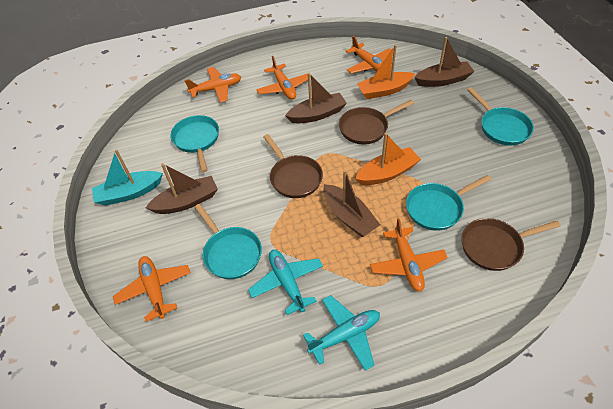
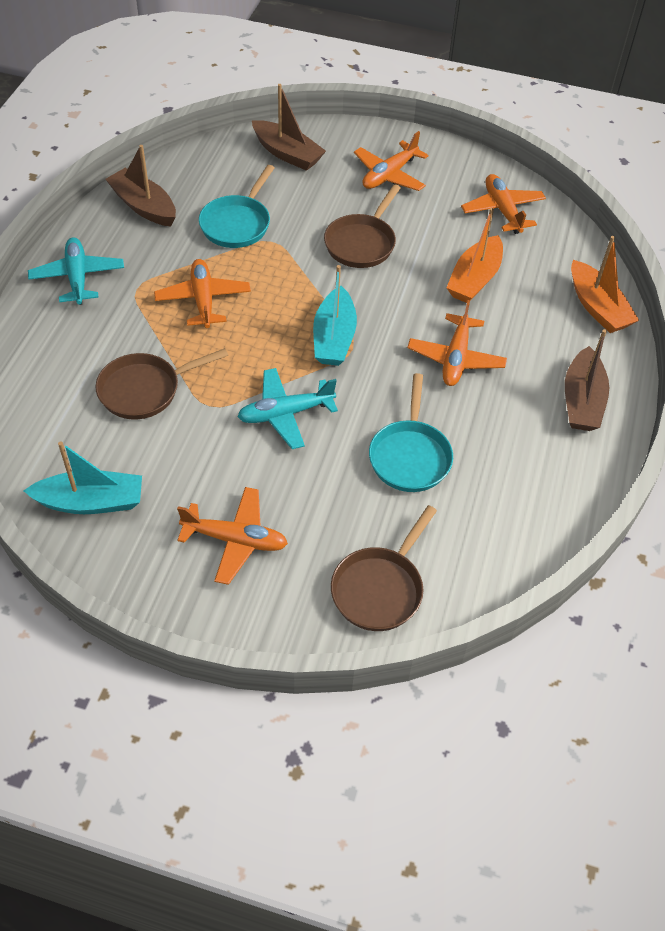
brown boat: [146,163,218,214] [285,73,347,124] [323,170,380,237] [414,37,475,87] = 4 -> [105,145,176,227] [252,84,326,171] [565,329,609,431] = 3
turquoise boat: [92,149,163,206] = 1 -> [24,441,142,514] [313,265,357,366] = 2
turquoise pan: [170,115,219,172] [194,204,262,279] [406,175,491,231] [467,87,534,146] = 4 -> [199,165,274,248] [369,373,453,492] = 2

